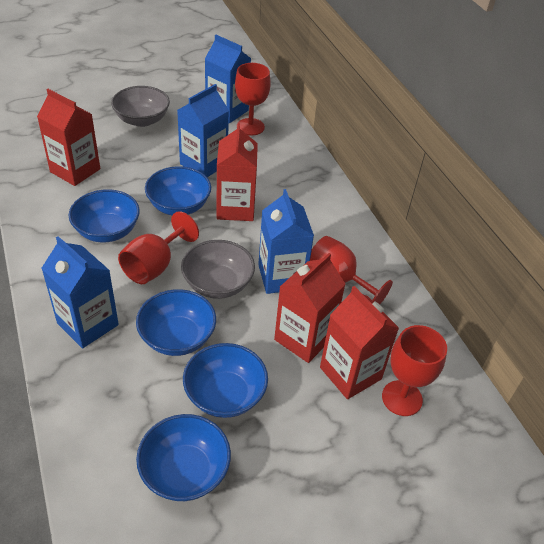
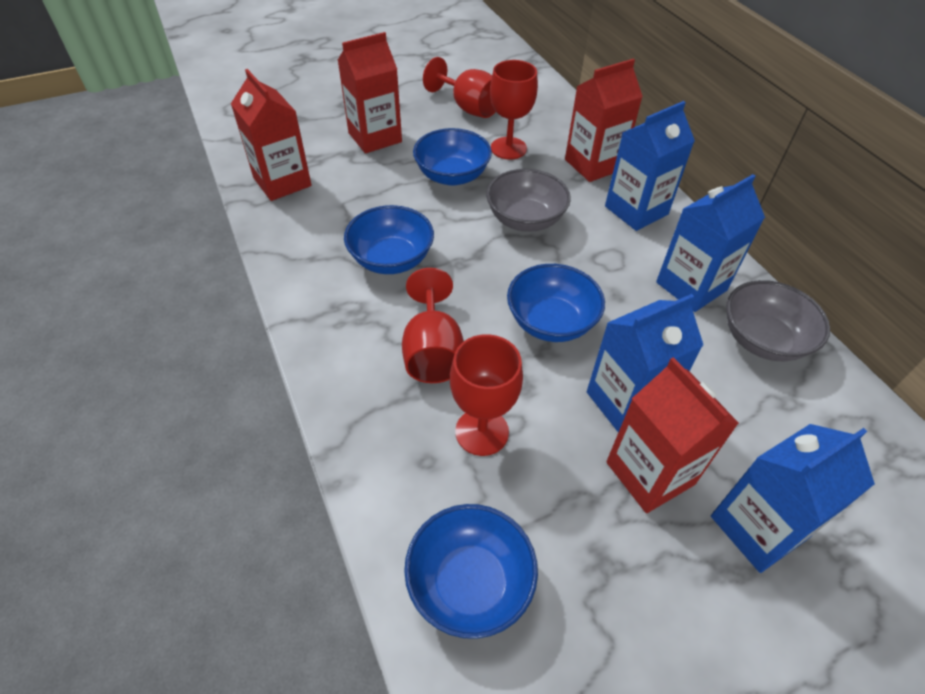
blue bowl: [69,189,140,243] [136,289,216,356] [136,414,231,501] [145,166,211,215] [183,343,268,418] = 5 -> [344,205,434,274] [404,504,538,639] [413,128,492,186] [507,264,605,342] = 4

